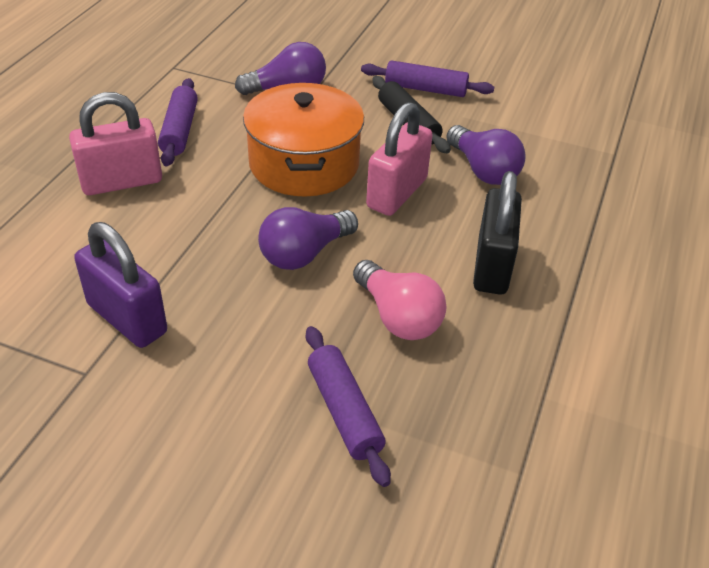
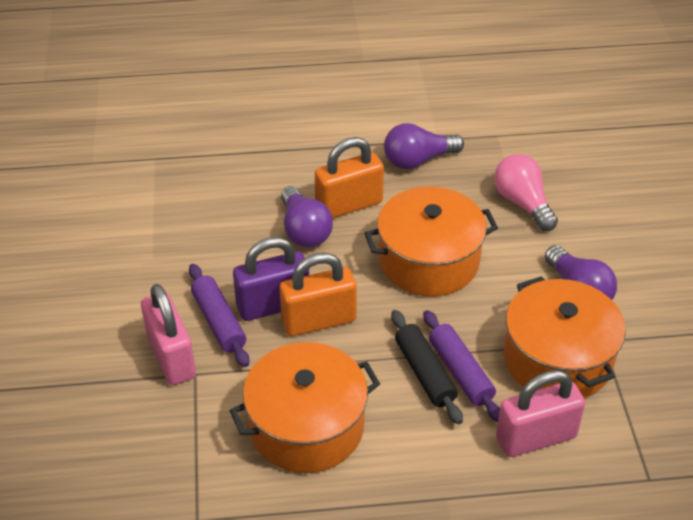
black padlock: [473,171,522,295] = 1 -> none = 0
orange padlock: none = 0 -> [279,253,357,336] [315,137,384,218] = 2
orange pot: [243,83,364,197] = 1 -> [230,342,380,473] [365,187,498,296] [504,276,626,398] = 3
purple rolling pin: [158,78,198,167] [306,326,391,487] [361,60,494,97] = 3 -> [189,264,249,367] [423,310,500,422] = 2

